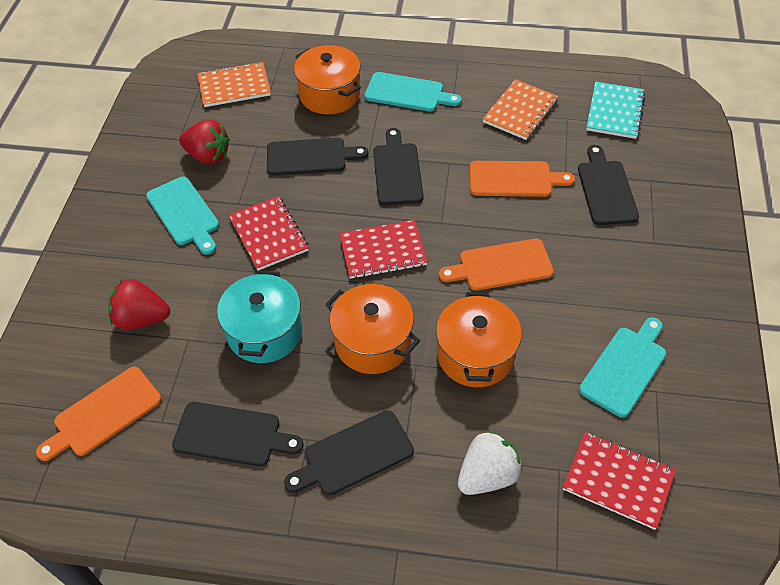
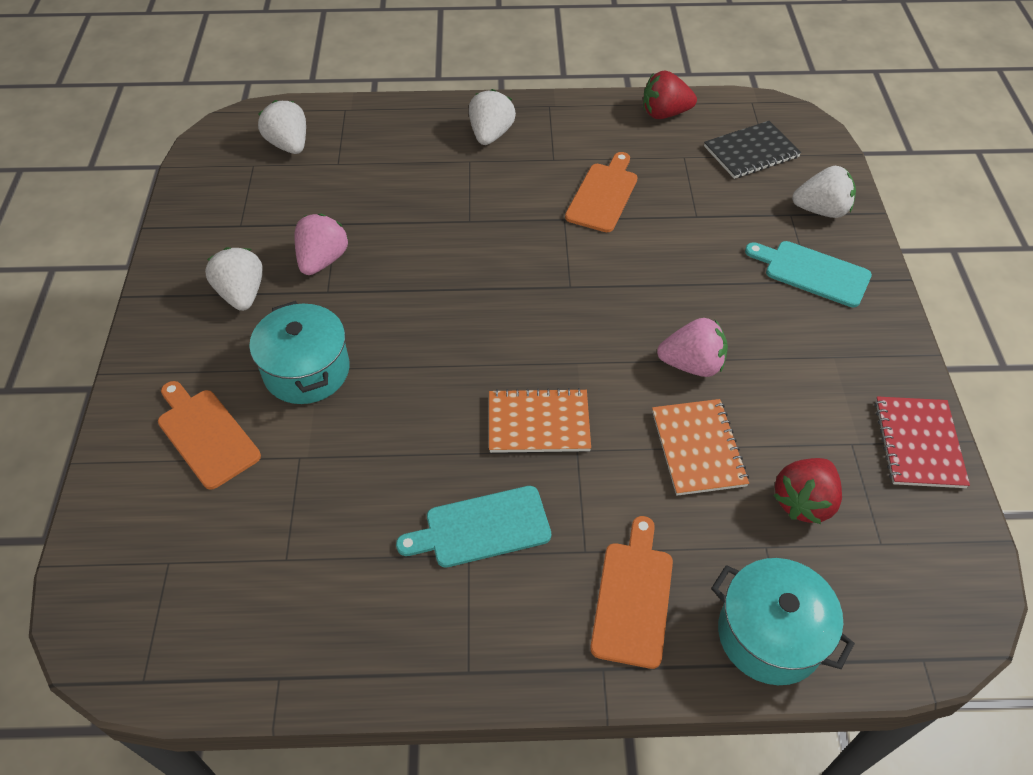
black cutting board: [172,402,304,466] [267,138,368,176] [284,410,414,496] [373,128,424,205] [578,145,639,225] = 5 -> none = 0
black notebook: none = 0 -> [704,121,801,179] = 1
orange pot: [294,45,361,114] [325,284,420,374] [436,292,522,387] = 3 -> none = 0
pink strawberry: none = 0 -> [295,214,348,275] [657,318,728,377] = 2
red notebook: [229,196,309,270] [339,220,428,279] [563,432,676,530] = 3 -> [875,396,970,488] = 1
turquoise cutting board: [146,177,219,255] [364,72,462,112] [579,317,666,418] = 3 -> [396,486,551,568] [745,241,872,307] = 2
turquoise notebook: [586,82,645,139] = 1 -> none = 0
turquoise pot: [217,270,303,363] = 1 -> [249,301,350,404] [711,558,855,685] = 2
white strawberry: [458,430,522,495] = 1 -> [205,247,262,311] [258,100,306,154] [469,89,516,145] [792,166,856,218] = 4

